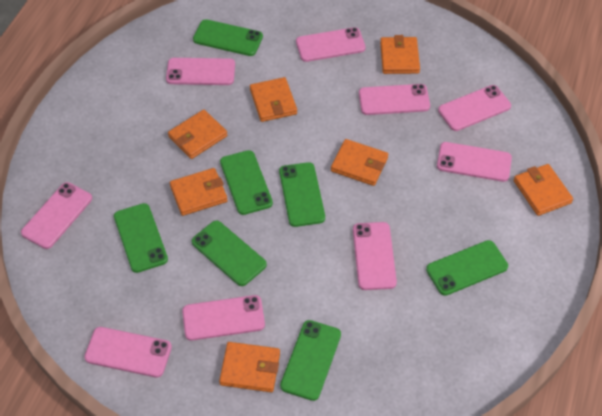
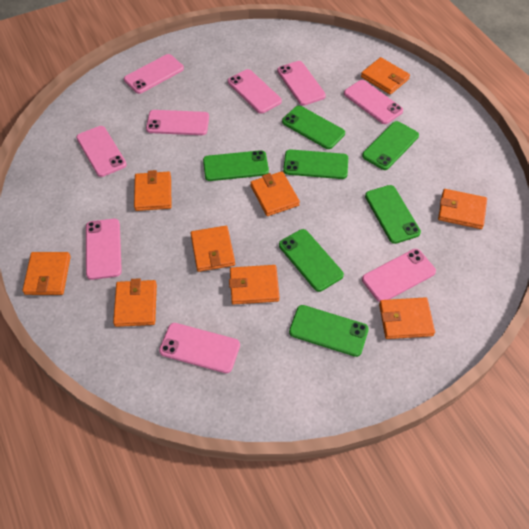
orange wallet: [168,110,227,159] [170,168,228,216] [219,342,280,392] [250,77,297,122] [331,139,388,186] [380,35,420,74] [514,164,573,216] = 7 -> [22,252,71,295] [113,278,157,327] [134,170,172,211] [190,226,235,272] [229,265,279,304] [250,171,300,216] [361,57,410,95] [379,297,435,339] [438,189,487,229] = 9

